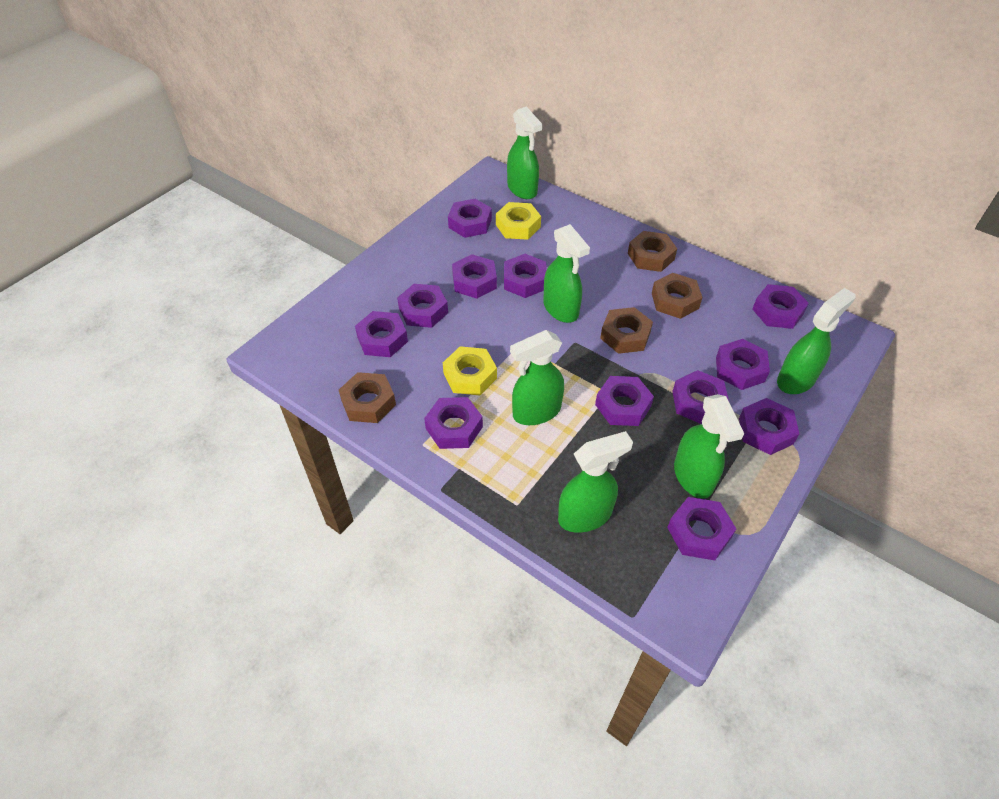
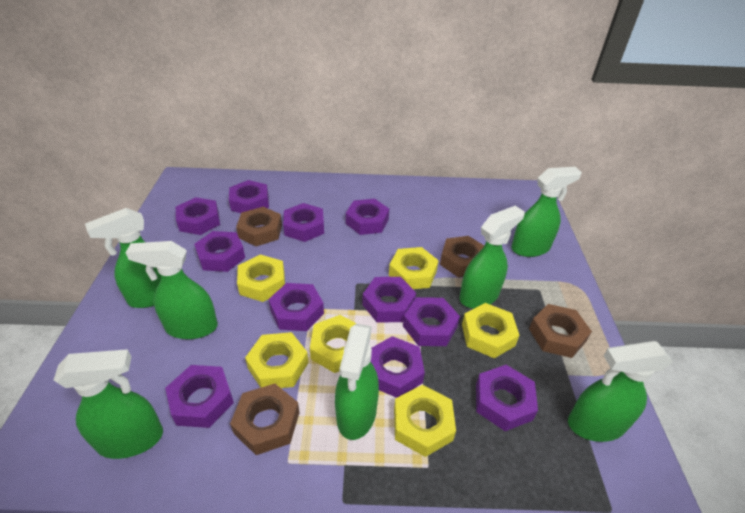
green spray bottle: [507,107,542,199] [510,330,564,425] [543,224,590,323] [558,431,633,533] [674,394,744,499] [777,288,856,394] = 6 -> [54,349,163,459] [85,208,161,308] [125,241,218,339] [335,324,379,440] [460,206,525,309] [511,167,582,257] [568,341,673,442] = 7
purple nut: [355,311,408,357] [397,284,448,328] [424,397,483,449] [448,199,492,238] [452,254,497,298] [504,254,547,298] [595,376,654,426] [667,497,736,560] [672,370,729,424] [716,339,770,390] [739,398,799,455] [752,284,809,329] = 12 -> [165,365,234,428] [176,197,220,235] [194,231,245,272] [229,180,269,213] [268,283,324,331] [283,203,324,242] [346,199,389,235] [362,277,416,323] [370,336,425,398] [403,297,460,346] [476,365,538,431] = 11
yellow nut: [443,346,497,395] [496,202,541,240] = 2 -> [237,255,285,302] [245,332,308,388] [310,315,357,373] [389,247,439,289] [394,385,456,457] [462,303,520,358] = 6

